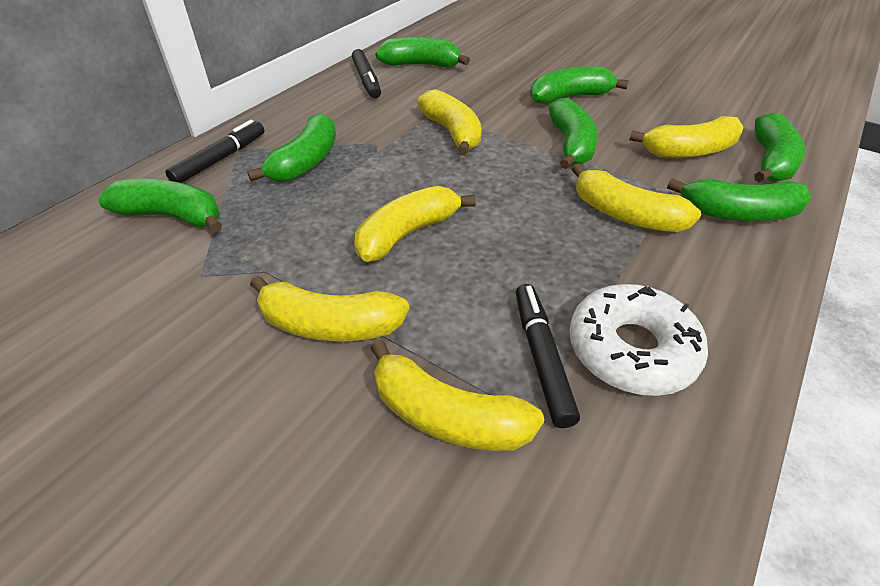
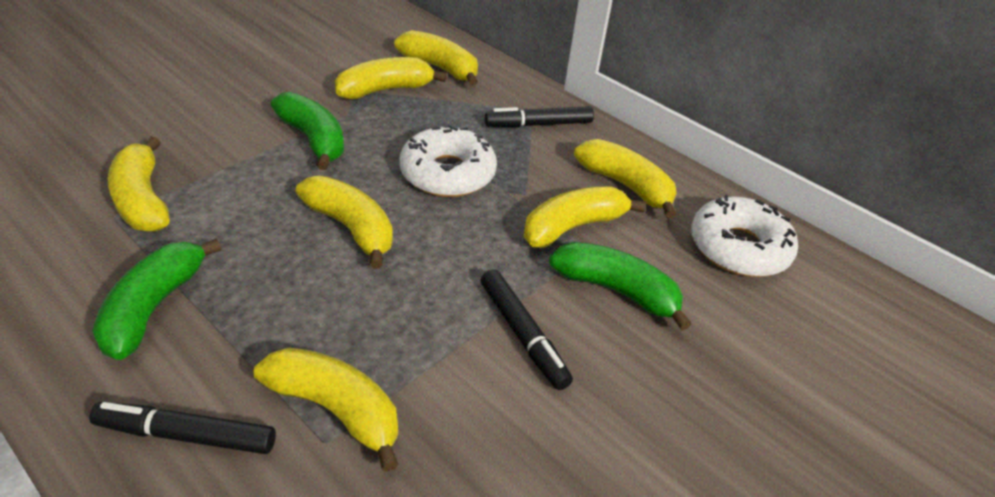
green banana: [98,179,222,233] [247,113,336,182] [376,37,470,67] [530,66,629,104] [548,98,598,169] [667,178,812,221] [754,113,805,182] = 7 -> [92,238,222,360] [271,92,344,170] [549,242,691,331] = 3
white donut: [569,284,708,396] = 1 -> [399,124,497,197] [691,195,798,277] = 2
yellow banana: [250,275,409,341] [355,186,476,262] [371,340,544,451] [417,89,482,156] [572,163,701,232] [629,116,743,158] = 6 -> [108,137,170,231] [253,348,398,472] [296,176,393,269] [335,57,447,99] [395,30,478,86] [524,187,646,248] [574,139,677,218] = 7

